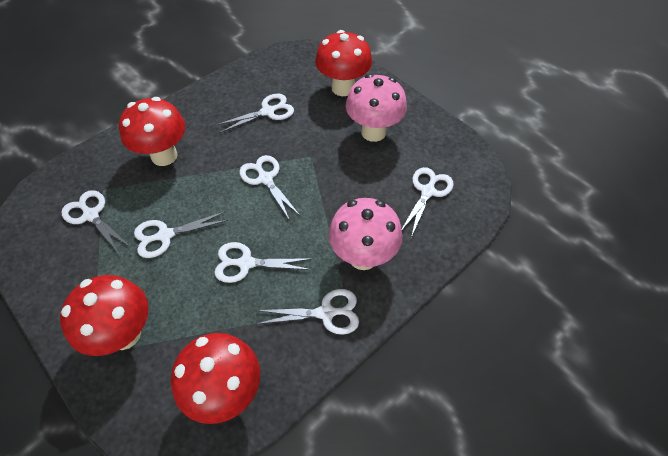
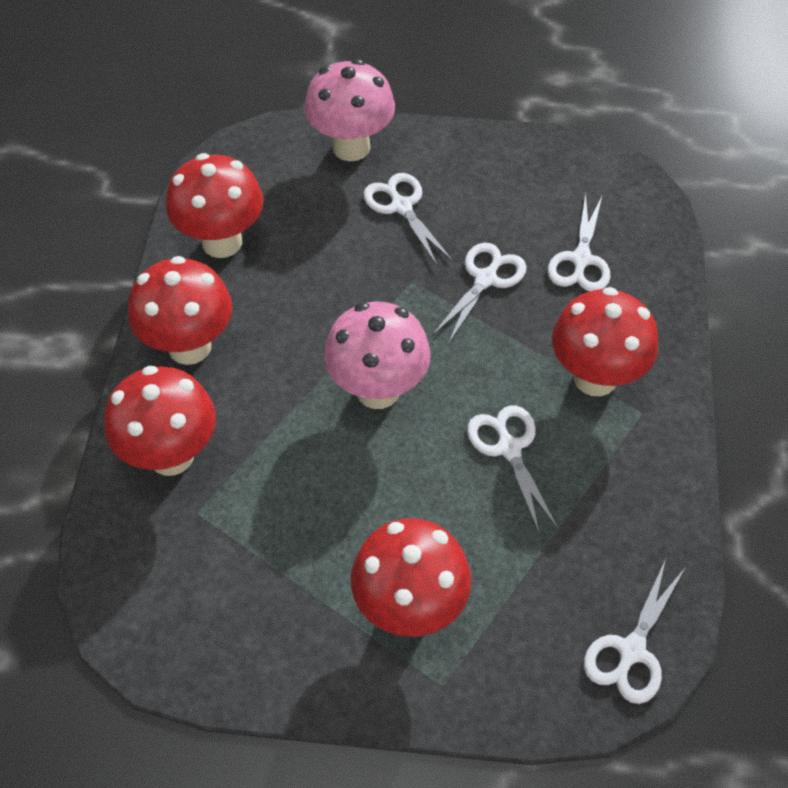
red mushroom: [60,275,149,356] [119,97,185,166] [171,333,260,424] [315,30,372,96] = 4 -> [104,366,216,476] [128,256,233,365] [166,153,263,258] [351,518,471,637] [552,287,658,396] = 5
white scissors: [61,190,130,253] [134,212,228,258] [214,242,311,283] [216,94,294,133] [239,155,300,219] [256,289,359,335] [402,167,454,237] = 7 -> [363,173,452,265] [432,243,527,344] [467,405,558,535] [547,193,610,291] [584,559,685,704] = 5

